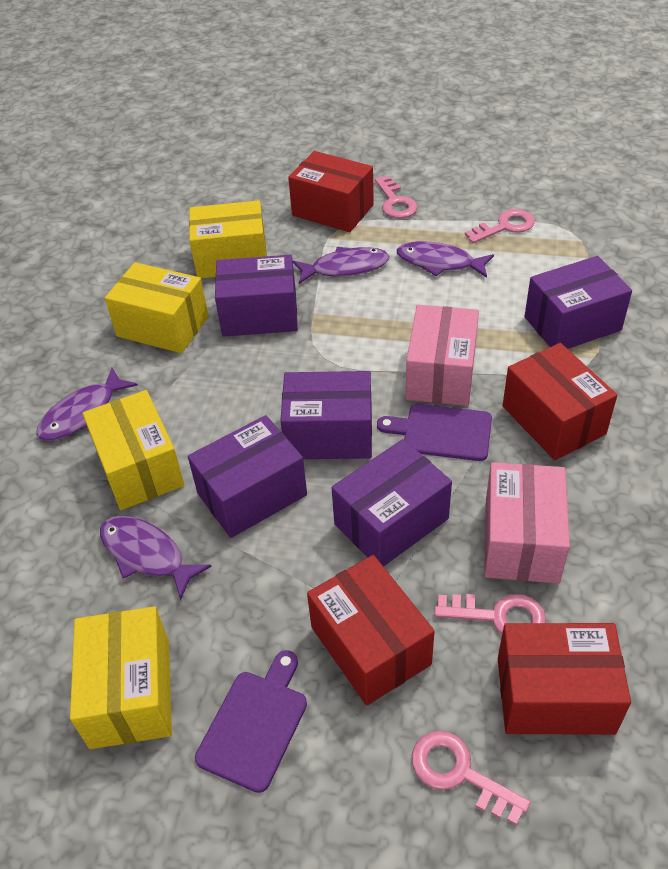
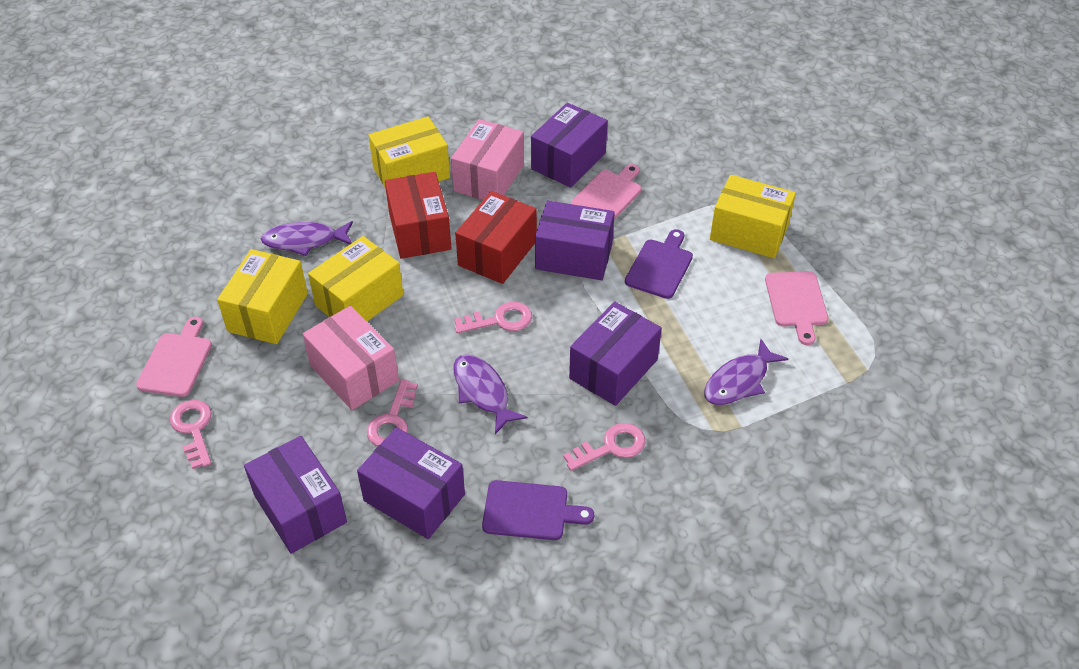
pink cutting board: none = 0 -> [136,317,212,397] [571,164,641,220] [765,271,828,345] = 3
purple fish: [36,368,138,441] [100,516,212,600] [293,247,390,284] [397,241,494,278] = 4 -> [261,221,353,256] [453,354,527,434] [704,339,788,405] = 3
red box: [288,151,374,232] [307,555,435,706] [498,623,631,735] [503,343,617,460] = 4 -> [385,172,452,259] [455,191,537,284] = 2

